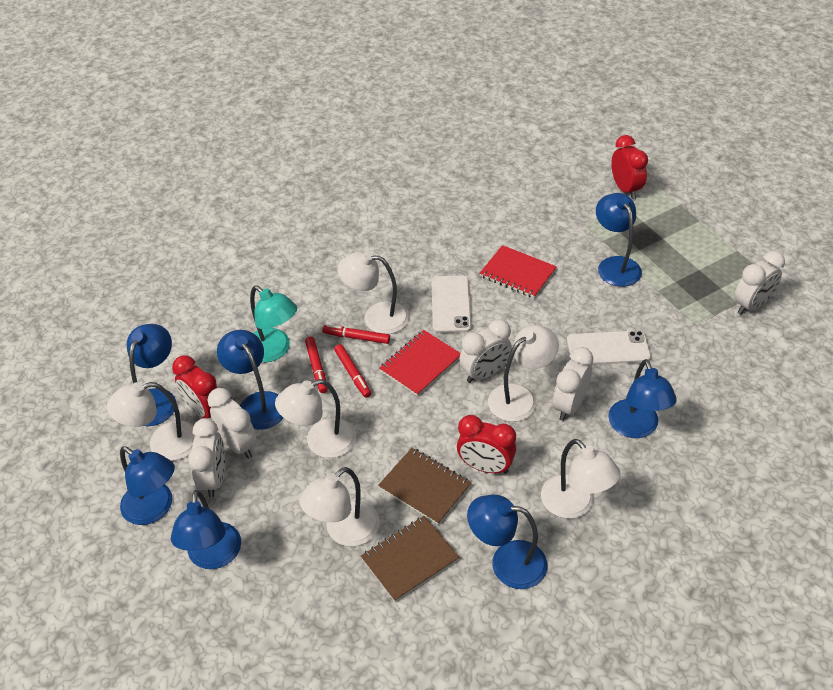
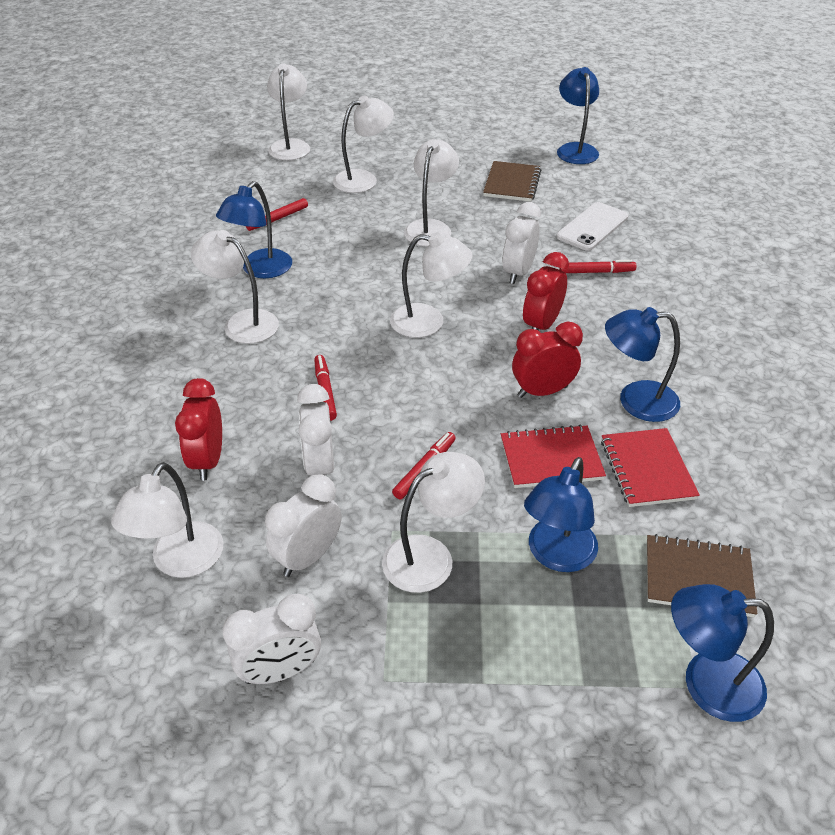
blue lamp: [120,446,175,525] [127,324,176,426] [171,490,241,569] [217,330,283,430] [467,494,547,589] [596,193,642,287] [608,359,677,438] = 7 -> [216,181,292,278] [524,457,598,572] [557,67,599,164] [605,307,680,422] [671,584,774,722] = 5
red marker: [305,337,328,393] [322,324,390,344] [334,344,371,398] = 3 -> [246,198,308,231] [314,355,337,421] [392,432,456,499] [559,260,637,273] = 4
turquoise lamp: [250,286,297,362] = 1 -> none = 0
white clock: [188,418,225,498] [207,388,257,459] [459,319,512,383] [553,347,593,421] [734,251,785,315] = 5 -> [222,594,321,684] [265,474,341,577] [297,384,334,476] [502,202,541,284] = 4
white lamp: [107,382,195,461] [275,379,356,458] [299,467,380,547] [338,252,409,334] [488,325,559,422] [541,439,620,519] = 6 -> [111,462,224,578] [191,230,279,344] [267,64,310,160] [333,95,394,193] [382,452,485,593] [390,232,473,338] [404,139,459,247] = 7
white phone: [431,276,472,333] [567,330,651,365] = 2 -> [556,202,629,251] = 1

